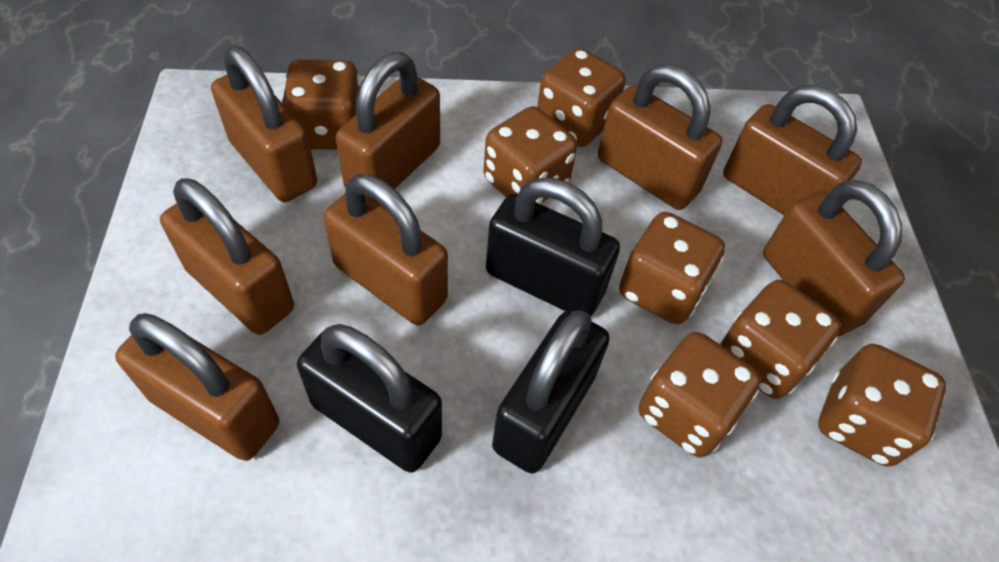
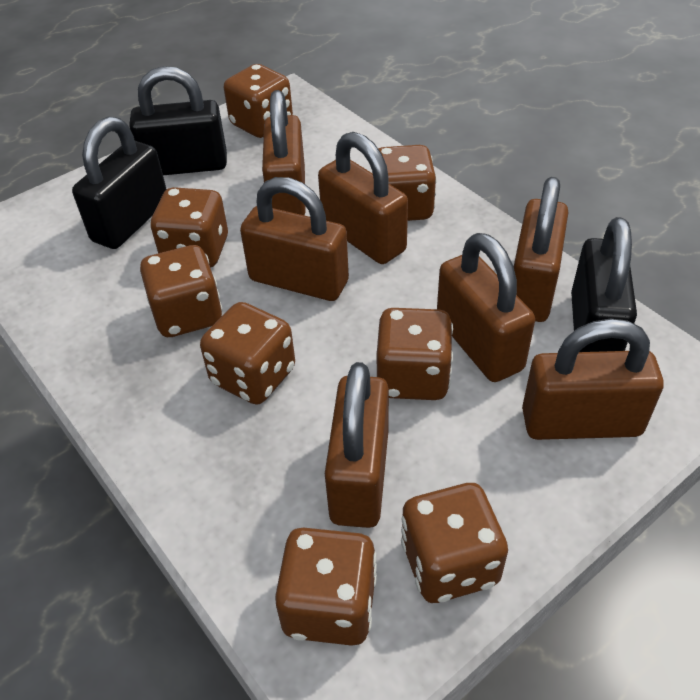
brown dice: [282,59,360,150] [483,106,577,204] [537,48,626,147] [619,212,725,325] [639,332,761,458] [720,280,841,399] [818,344,946,467] = 7 -> [140,245,223,337] [150,187,228,268] [200,302,295,405] [224,64,293,138] [275,528,377,646] [372,145,437,221] [376,308,453,400] [401,483,508,603] = 8
brown padlock: [115,313,279,461] [160,178,294,335] [211,46,317,202] [323,174,448,325] [336,52,440,189] [598,64,722,210] [723,85,862,215] [763,180,905,337] = 8 -> [240,177,349,301] [262,90,306,215] [318,132,408,264] [325,362,389,528] [437,233,535,382] [514,177,568,322] [522,319,664,440] = 7

